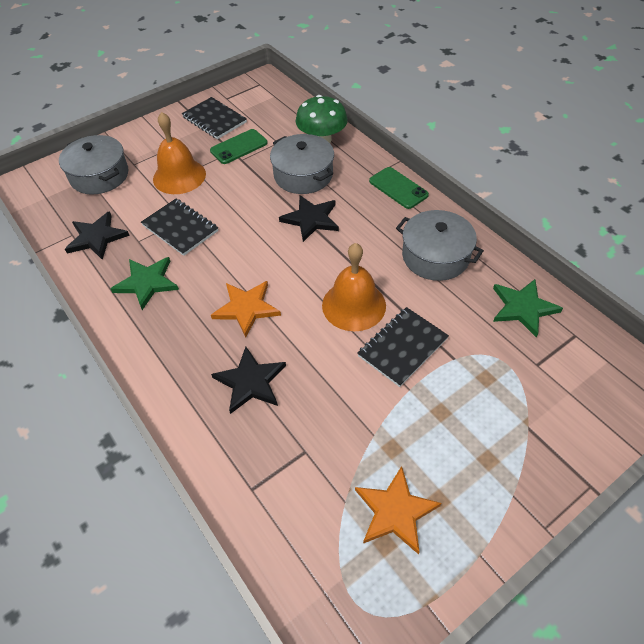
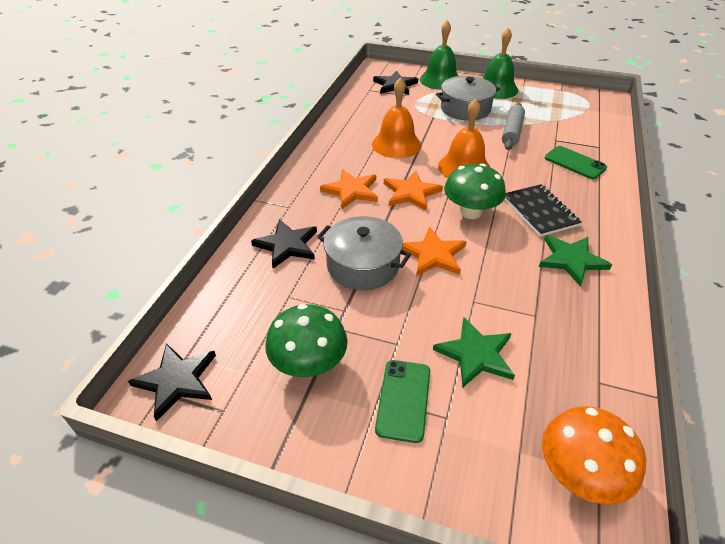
black notebook: [141,199,218,256] [182,97,247,139] [357,307,449,387] = 3 -> [504,184,582,237] = 1
green bell: none = 0 -> [420,20,458,90] [483,27,518,99] = 2
green mushroom: [296,95,348,143] = 1 -> [265,304,348,377] [444,163,506,219] = 2
grey pot: [59,135,128,195] [270,134,334,194] [396,210,484,281] = 3 -> [317,216,411,290] [436,76,500,121] = 2
grey rolling pin: none = 0 -> [502,103,525,150] = 1
orange mushroom: none = 0 -> [542,406,646,505] = 1
orange star: [211,281,281,338] [355,466,442,554] = 2 -> [320,169,378,209] [384,171,443,211] [402,227,467,276] = 3

